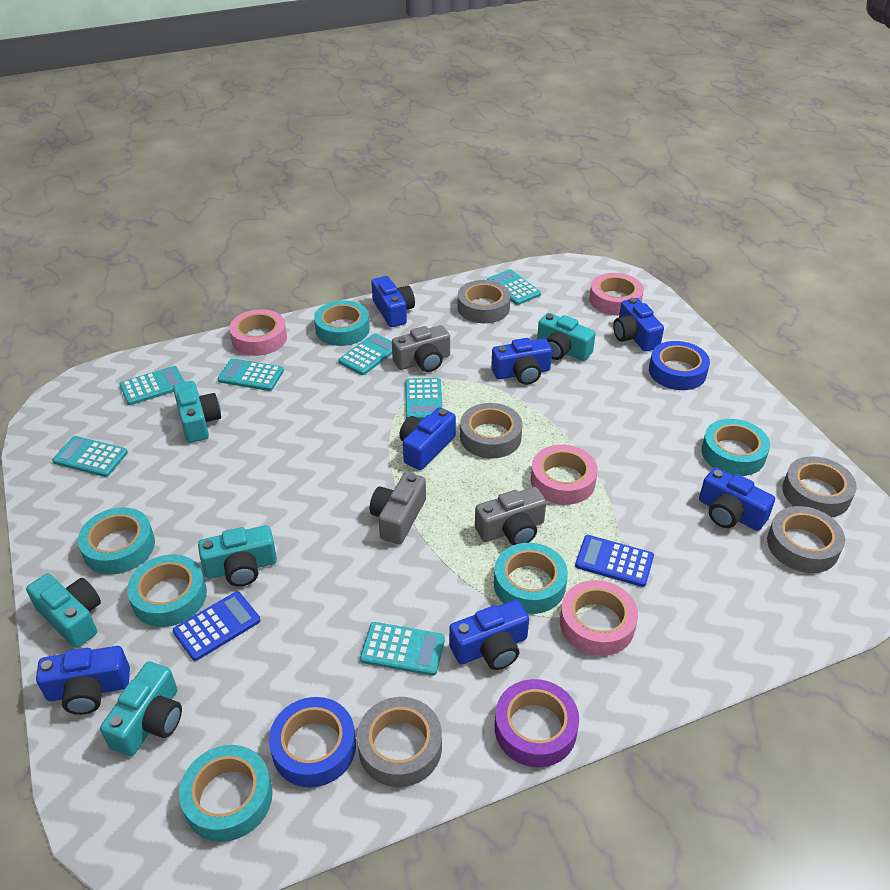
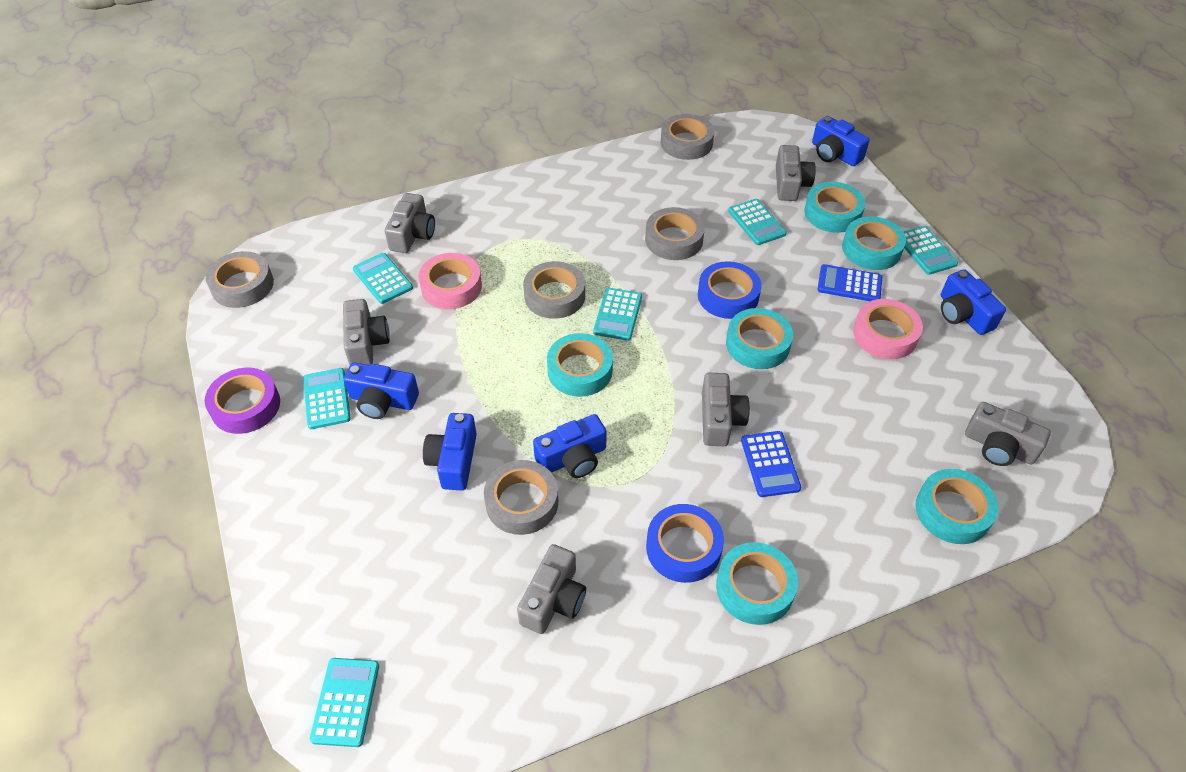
blue camera: [36,646,130,715] [371,276,415,327] [399,407,456,470] [449,600,529,670] [491,338,552,385] [613,298,664,352] [699,467,775,531] = 7 -> [344,363,419,419] [423,413,477,490] [533,414,607,478] [812,116,869,166] [941,269,1006,335] = 5
grey camera: [370,472,426,544] [392,325,450,372] [475,487,546,545] = 3 -> [343,299,390,365] [385,193,435,253] [517,544,586,634] [702,373,750,446] [776,145,816,201] [965,402,1051,466] = 6
pink tape: [229,309,287,356] [531,445,598,505] [560,580,638,656] [589,273,644,316] = 4 -> [419,253,482,309] [853,299,923,359] = 2
turquoise calculator: [52,436,128,477] [119,366,185,405] [218,358,284,391] [338,333,392,375] [360,622,445,676] [405,378,443,420] [487,269,541,305] = 7 -> [303,368,351,429] [310,658,379,747] [353,253,413,304] [593,288,642,341] [728,199,787,245] [904,226,958,275] = 6
turquoise camera: [26,573,101,648] [100,662,182,756] [173,381,221,443] [198,525,277,587] [537,313,596,361] = 5 -> none = 0

